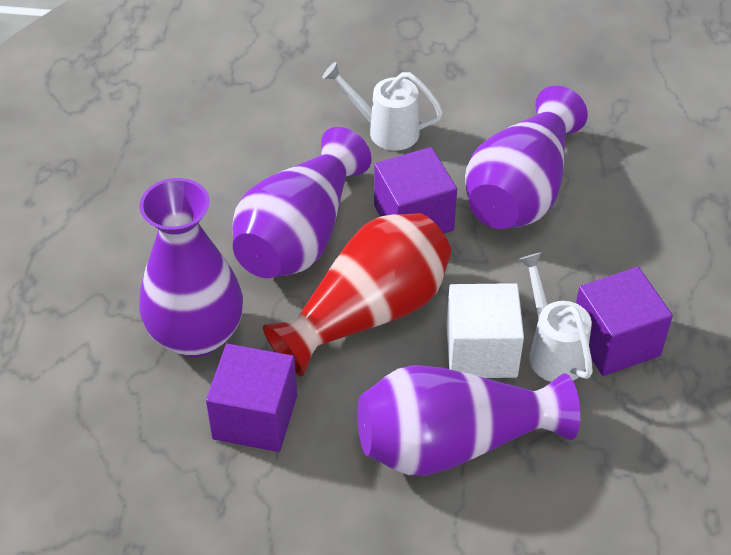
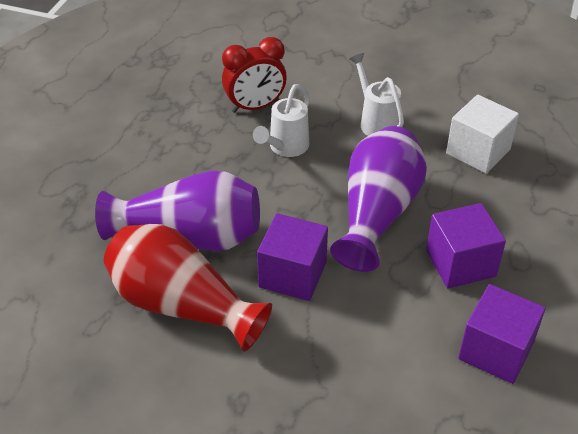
purple vase: [139,178,243,357] [232,127,372,278] [357,365,580,476] [465,86,588,229] = 4 -> [95,170,260,252] [330,126,427,272] = 2
red clock: none = 0 -> [222,37,287,113] = 1

